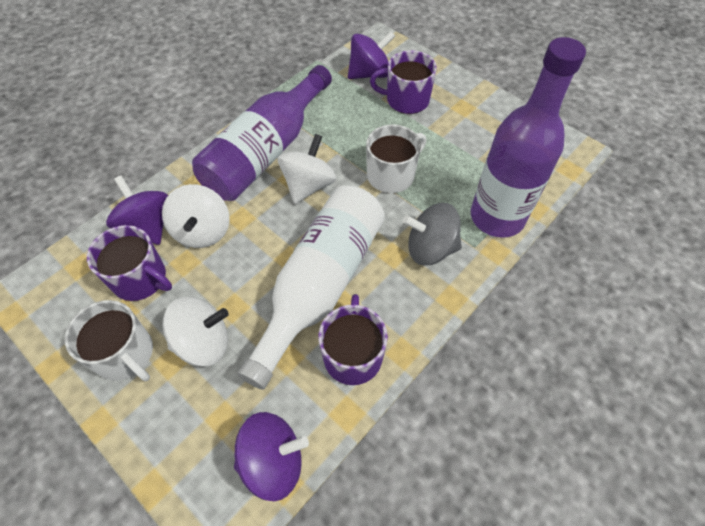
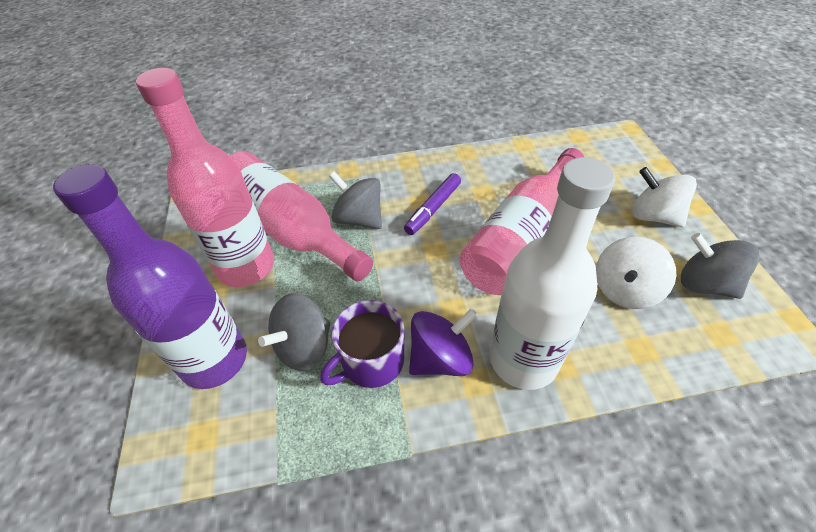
grey spinning top: [403,203,462,266] = 1 -> [258,294,330,371] [329,171,382,229] [681,233,760,299] = 3
pink bottle: none = 0 -> [136,68,274,287] [229,151,373,281] [460,148,584,295] = 3
purple bottle: [192,65,332,201] [471,37,586,238] = 2 -> [53,164,247,389] = 1
purple marker: none = 0 -> [404,173,461,235] = 1
purple mug: [87,225,172,301] [318,294,388,385] [370,50,437,114] = 3 -> [320,300,404,388] = 1
purple spinning top: [106,175,168,245] [234,412,309,501] [348,31,395,79] = 3 -> [409,308,478,376] = 1
white mug: [65,300,153,381] [366,124,426,193] = 2 -> none = 0
white spinning top: [162,184,230,248] [163,297,229,366] [278,134,336,204] = 3 -> [596,236,677,309] [632,167,697,227] = 2

